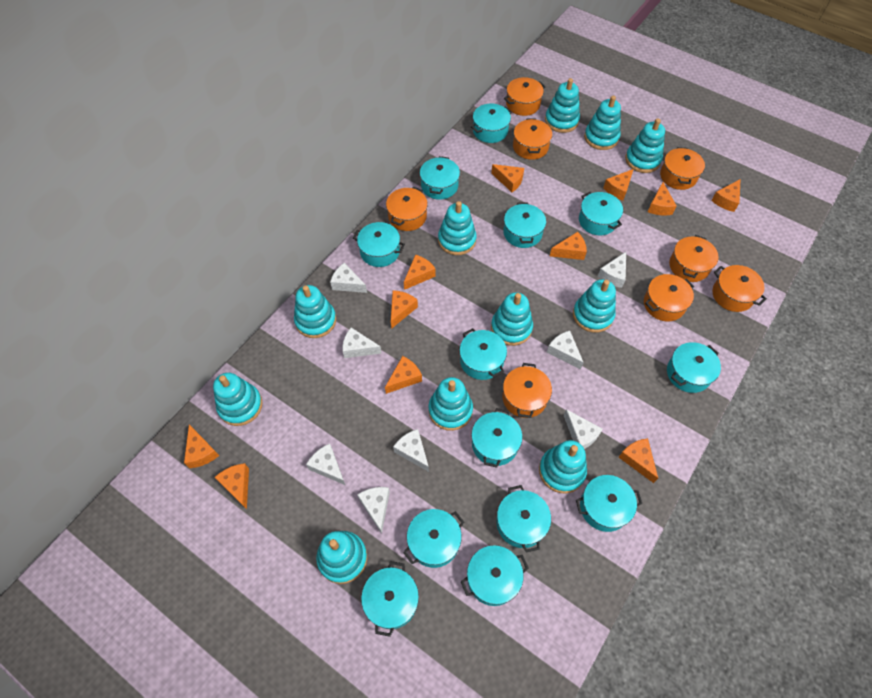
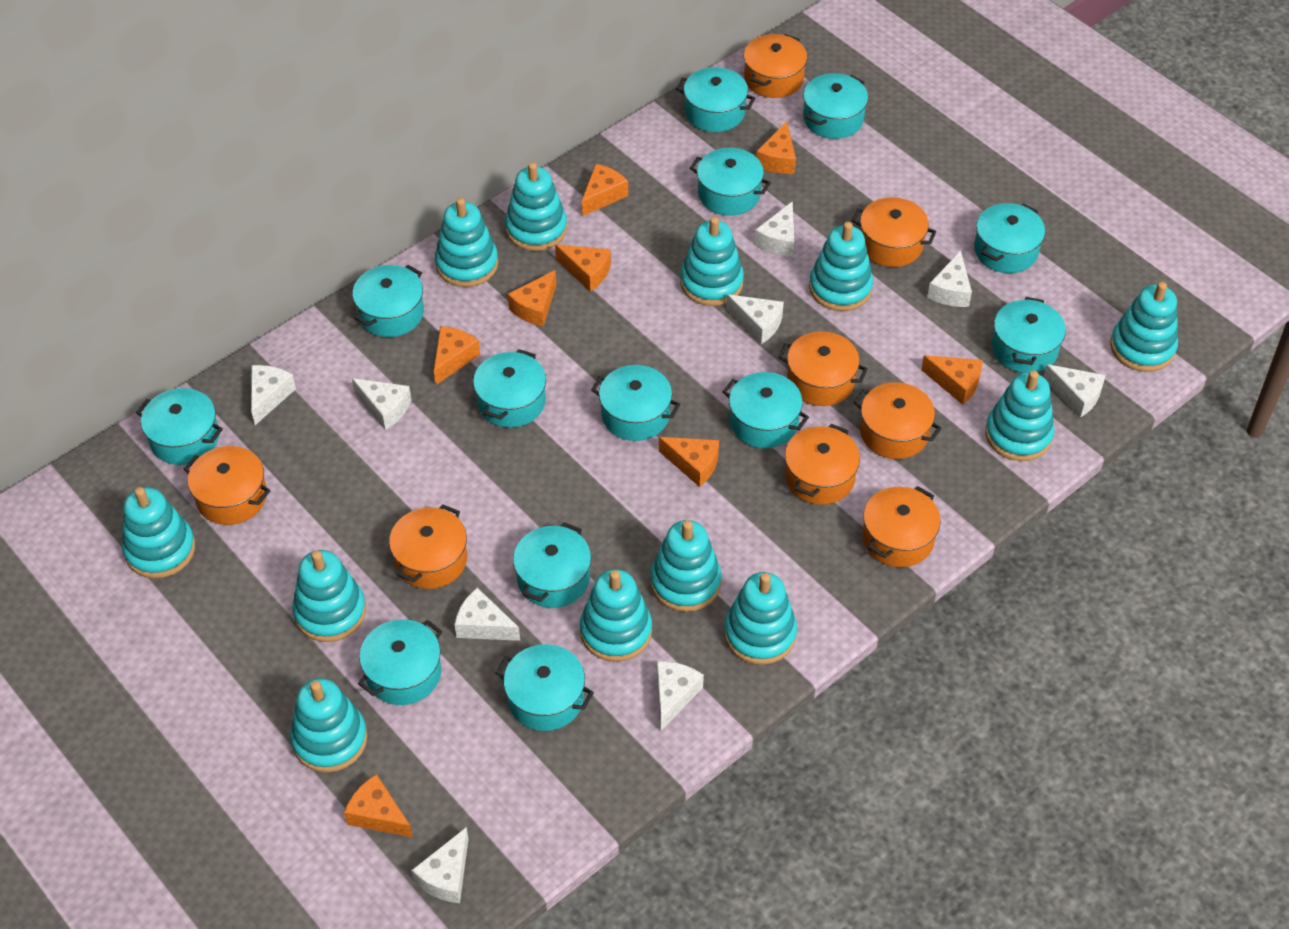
orange cheese: [184,425,219,468] [215,463,249,509] [385,356,422,394] [391,290,418,329] [404,254,436,290] [491,164,524,192] [550,232,587,260] [603,169,634,201] [619,438,658,483] [648,182,677,215] [711,179,741,212] = 11 -> [344,774,413,838] [434,326,480,385] [508,270,556,327] [555,244,611,292] [581,164,628,216] [659,437,719,487] [756,121,796,174] [921,355,983,405] = 8
turquoise stacking toy: [213,373,263,426] [294,285,336,338] [316,531,367,584] [428,377,473,431] [438,201,477,255] [491,292,533,346] [539,440,587,493] [545,78,580,133] [573,279,616,333] [584,96,621,150] [625,118,665,173] = 11 -> [122,487,195,579] [290,678,367,772] [292,550,366,642] [435,198,498,287] [505,162,567,251] [580,569,652,662] [650,520,722,612] [680,217,744,306] [724,572,797,665] [809,222,873,311] [985,370,1055,461] [1110,282,1178,372] = 12
white cheese: [306,444,345,485] [330,263,367,293] [342,328,382,358] [357,487,390,534] [393,429,429,472] [547,331,584,369] [563,409,603,449] [598,252,626,288] = 8 -> [251,365,296,425] [352,378,412,430] [412,827,468,903] [454,588,520,641] [657,661,704,731] [726,294,784,344] [754,201,794,257] [927,250,972,307] [1043,364,1105,418] = 9

